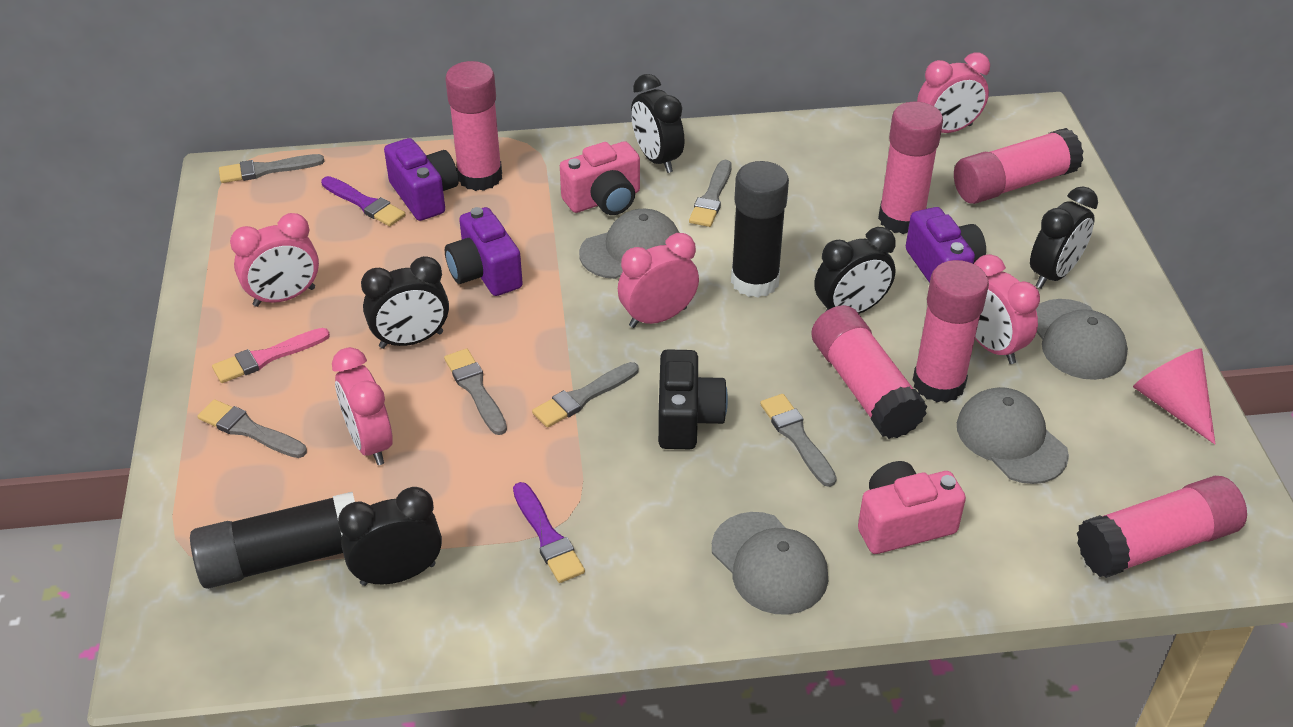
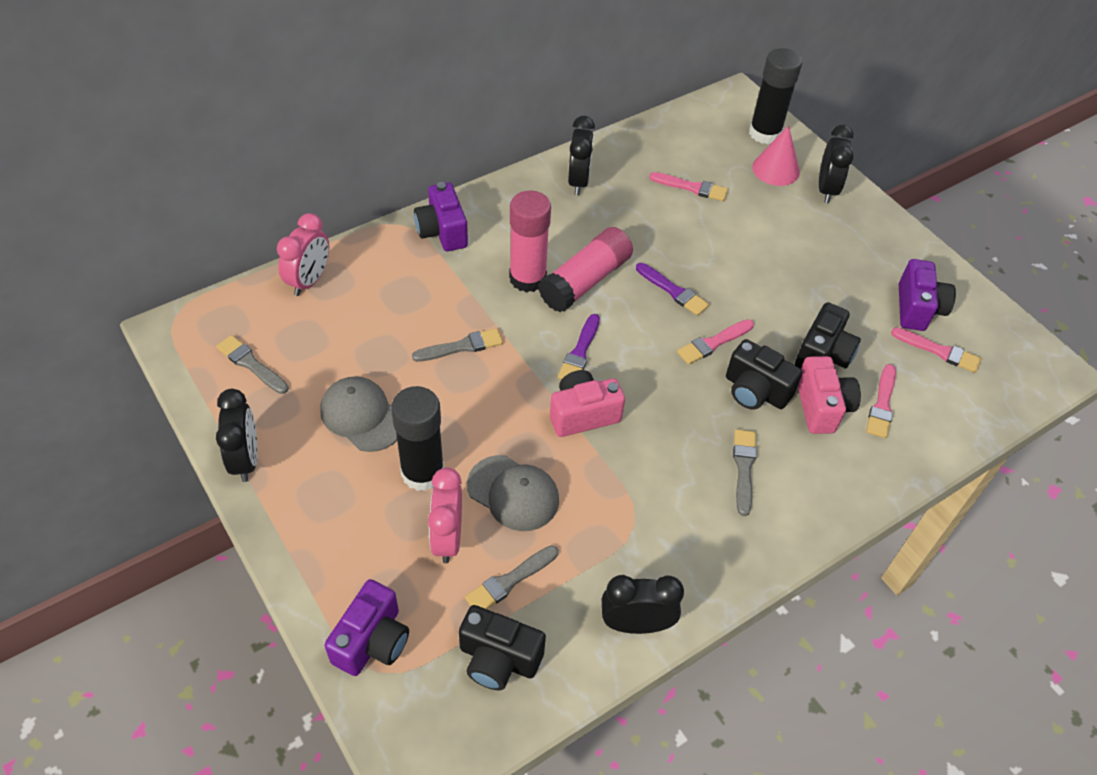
black camera: [658,349,728,449] = 1 -> [459,605,546,691] [726,339,802,410] [795,302,861,369] = 3
black clock: [338,487,442,586] [361,256,449,349] [631,74,684,173] [815,227,896,314] [1030,186,1098,289] = 5 -> [216,389,258,482] [568,116,595,195] [602,575,684,634] [819,125,853,203] = 4
grey brush: [197,399,307,458] [219,154,325,183] [444,349,507,435] [532,362,638,428] [689,160,732,227] [760,394,837,487] = 6 -> [216,335,289,394] [412,328,503,362] [465,545,558,609] [733,429,757,516] = 4
grey cap: [579,209,679,279] [712,512,828,615] [957,387,1069,484] [1036,299,1128,380] = 4 -> [321,376,397,452] [467,455,559,531] = 2
pink brush: [212,328,330,383] = 1 -> [649,172,728,201] [677,319,754,365] [866,364,896,439] [891,327,981,373] = 4
pink clock: [230,213,319,307] [332,347,393,465] [618,233,699,328] [917,52,990,133] [974,254,1040,364] = 5 -> [277,213,329,296] [428,468,462,563] = 2
pink glue stick: [445,61,502,191] [811,305,927,439] [878,102,943,234] [913,260,989,402] [954,128,1084,204] [1077,476,1247,578] = 6 -> [509,191,551,292] [538,227,633,312] = 2

